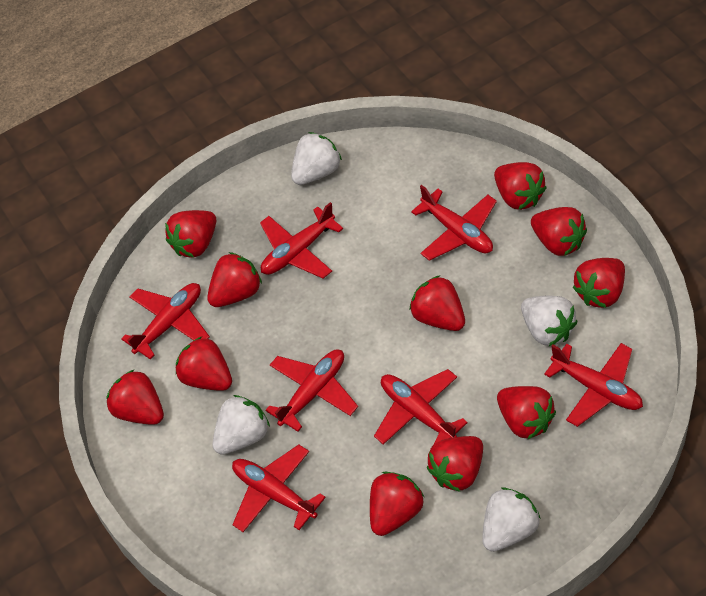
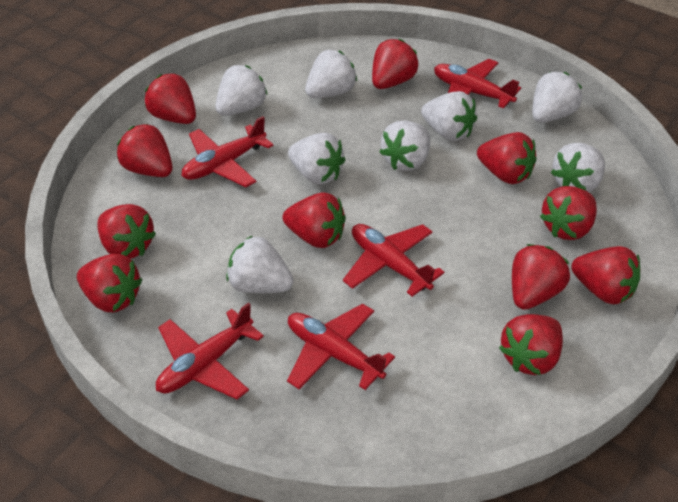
red plane: [121,283,210,359] [232,444,326,532] [260,202,343,279] [265,349,358,432] [374,369,468,444] [411,185,497,261] [544,343,643,427] = 7 -> [156,302,264,400] [182,116,274,187] [287,303,395,390] [343,224,444,297] [434,59,521,108] = 5
white strawberry: [213,395,270,455] [291,132,342,185] [482,488,541,552] [521,296,578,346] = 4 -> [215,65,268,116] [226,235,294,293] [288,133,345,185] [305,50,357,98] [380,121,430,171] [421,91,477,141] [532,72,582,123] [551,143,605,192] = 8

